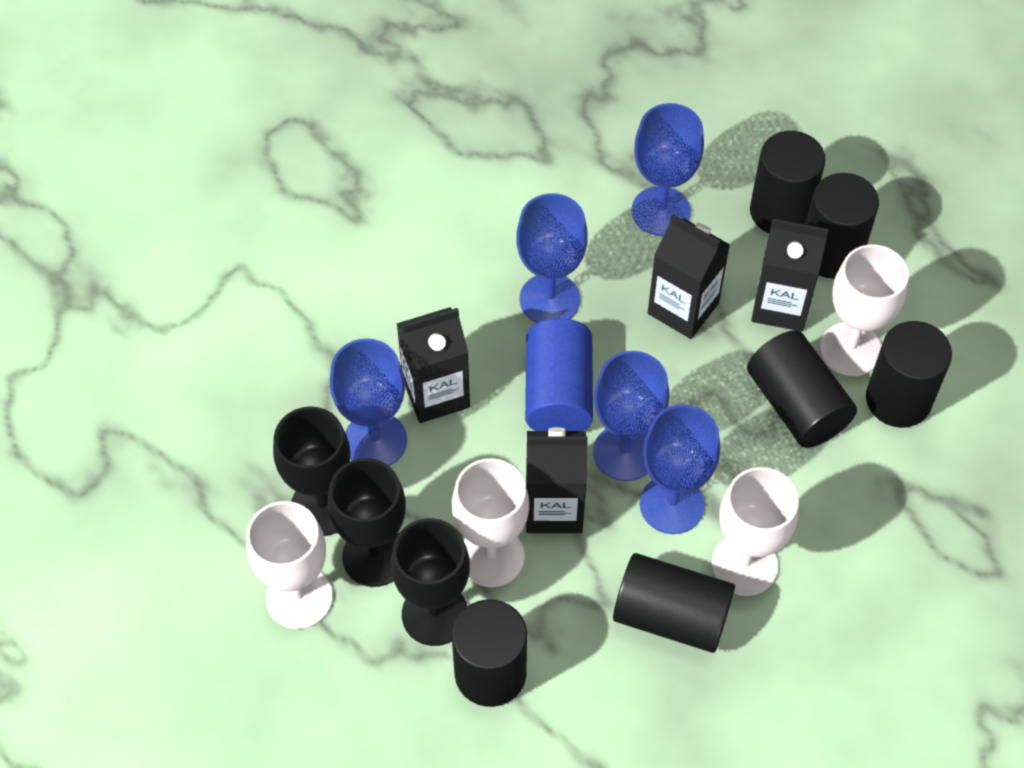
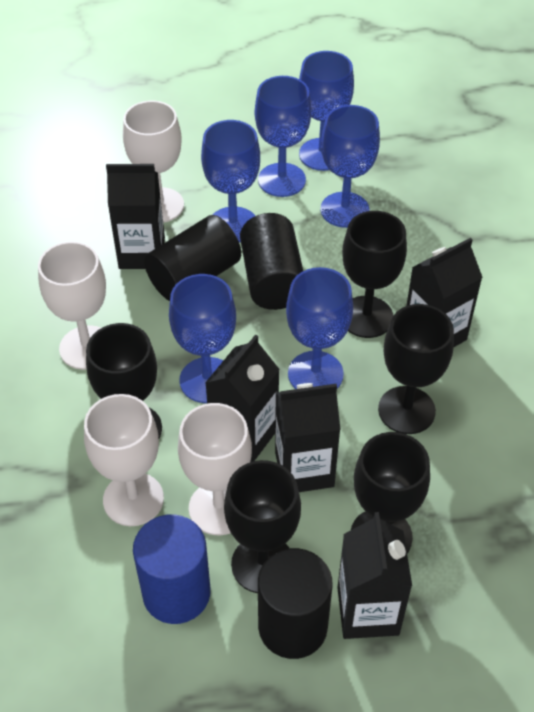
black carton: [397,307,470,423] [526,427,588,533] [648,214,730,339] [751,219,829,332] = 4 -> [106,164,165,269] [205,335,280,462] [275,383,341,492] [337,512,412,639] [406,238,483,348] = 5
black cylinder: [452,600,527,707] [613,553,735,653] [747,330,857,448] [750,131,825,233] [806,173,879,279] [866,321,952,428] = 6 -> [144,215,241,301] [240,213,303,310] [258,548,333,659] = 3
black goblet: [273,406,351,536] [328,458,406,587] [391,518,470,646] = 3 -> [86,323,162,438] [224,460,301,593] [342,211,407,338] [351,432,430,553] [378,304,454,434] = 5
blue goblet: [330,338,407,466] [516,193,588,323] [593,351,670,481] [632,103,704,236] [640,404,720,534] = 5 -> [169,274,236,403] [201,120,260,243] [255,76,311,197] [286,267,353,389] [299,51,354,171] [321,105,380,228] = 6

